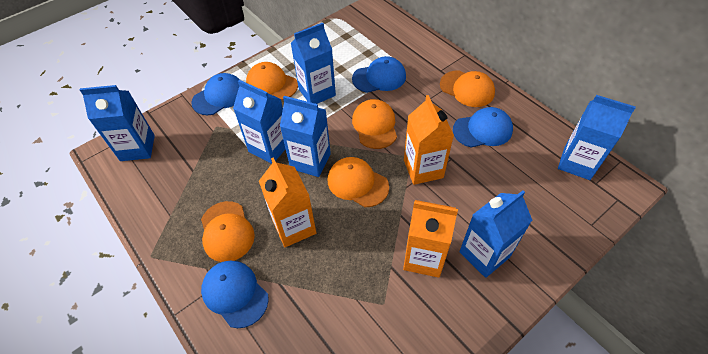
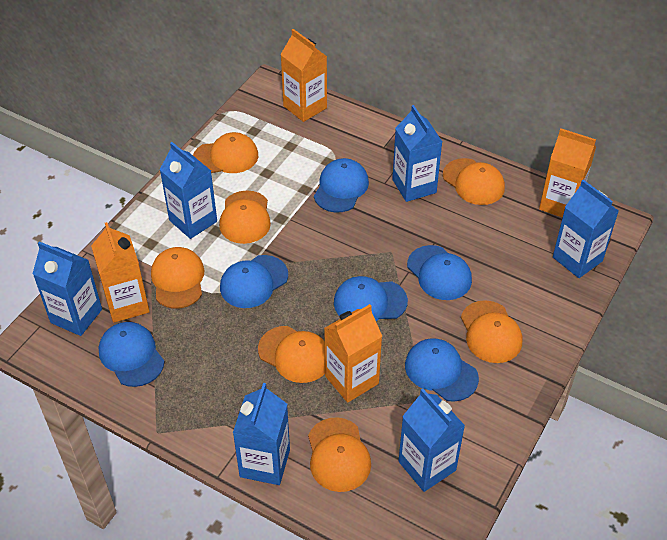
blue cap: [191,73,240,115] [201,261,269,328] [352,56,406,93] [453,107,513,148] = 4 -> [99,322,165,387] [220,255,288,308] [314,158,369,213] [334,276,408,321] [405,338,479,402] [407,245,472,300] = 6
orange cap: [201,201,255,262] [246,62,298,100] [328,157,389,207] [352,99,397,149] [440,71,495,107] = 5 -> [151,247,205,309] [193,132,258,173] [219,190,271,244] [258,326,325,383] [308,417,371,492] [443,158,505,205] [461,300,522,363] = 7
orange carton: [259,157,316,247] [403,200,458,278] [404,95,454,185] = 3 -> [91,222,150,323] [280,29,327,122] [324,304,382,403] [539,128,596,218] = 4

